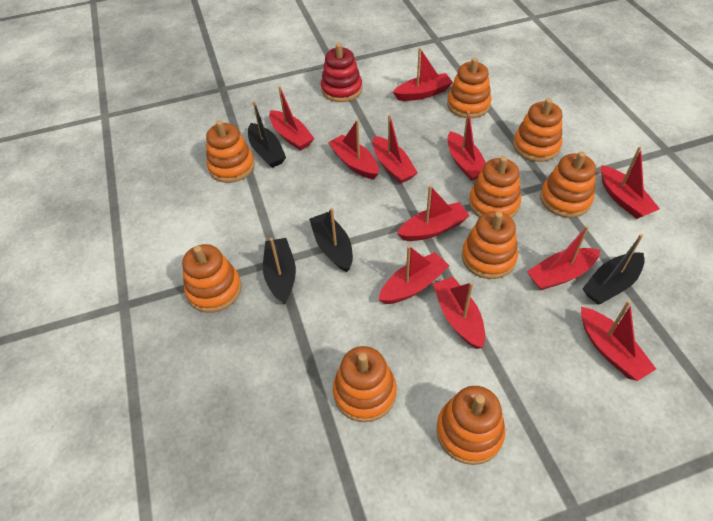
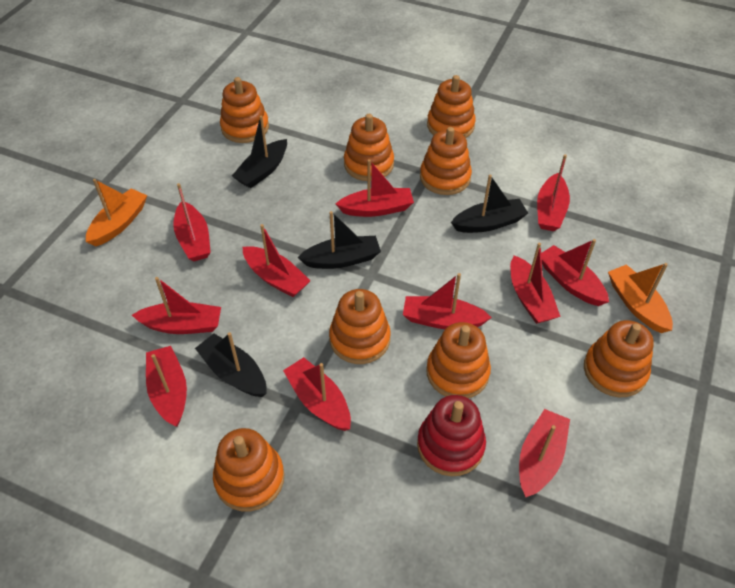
orange boat: none = 0 -> [86,179,147,247] [608,263,673,333] = 2
orange stacking toy: [182,244,242,313] [206,120,255,183] [333,346,397,422] [436,386,505,465] [447,57,491,118] [462,211,518,279] [469,156,521,218] [513,98,562,162] [540,151,596,218] = 9 -> [213,428,284,511] [220,77,269,143] [329,289,391,364] [344,114,394,181] [420,127,472,195] [426,322,491,398] [427,75,476,138] [584,320,654,397] = 8

